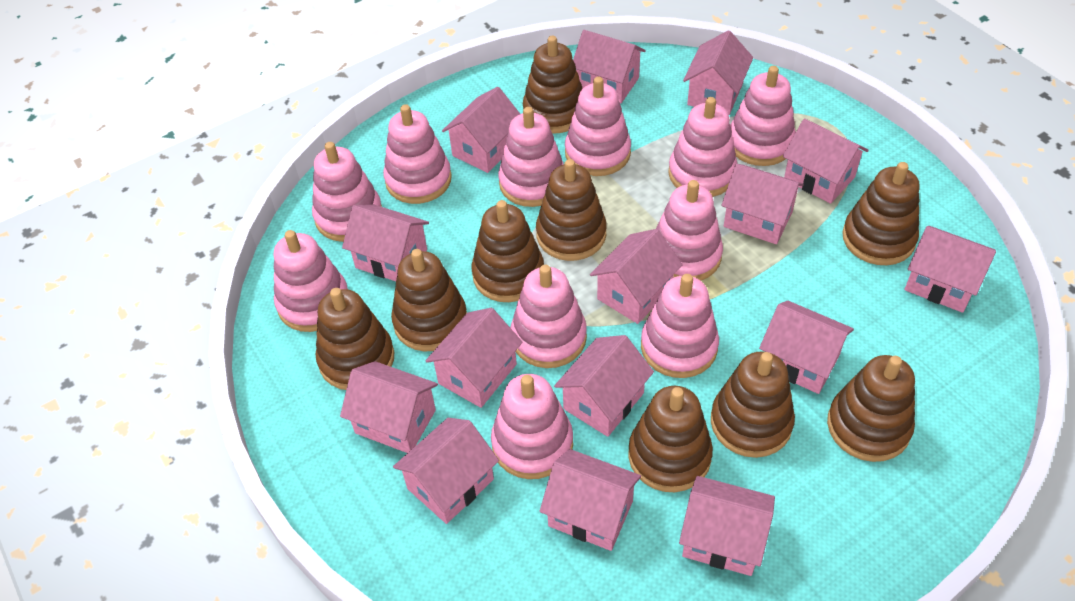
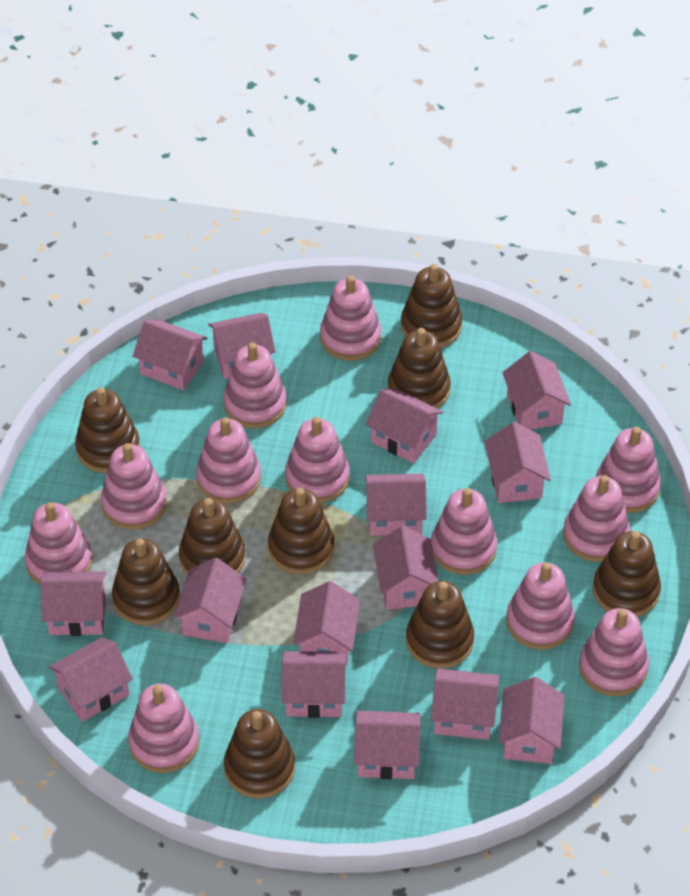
pink stacking toy: [274,230,348,332] [312,142,382,242] [383,104,452,204] [491,374,573,479] [498,107,564,207] [511,265,587,368] [565,77,631,176] [641,274,719,378] [656,180,723,281] [668,97,737,197] [730,66,796,166] = 11 -> [25,502,92,585] [101,443,167,530] [128,684,199,773] [196,417,261,504] [224,342,287,428] [285,417,350,503] [320,275,382,361] [431,488,497,575] [506,562,575,650] [563,475,630,562] [579,608,649,696] [596,427,661,513] = 12

